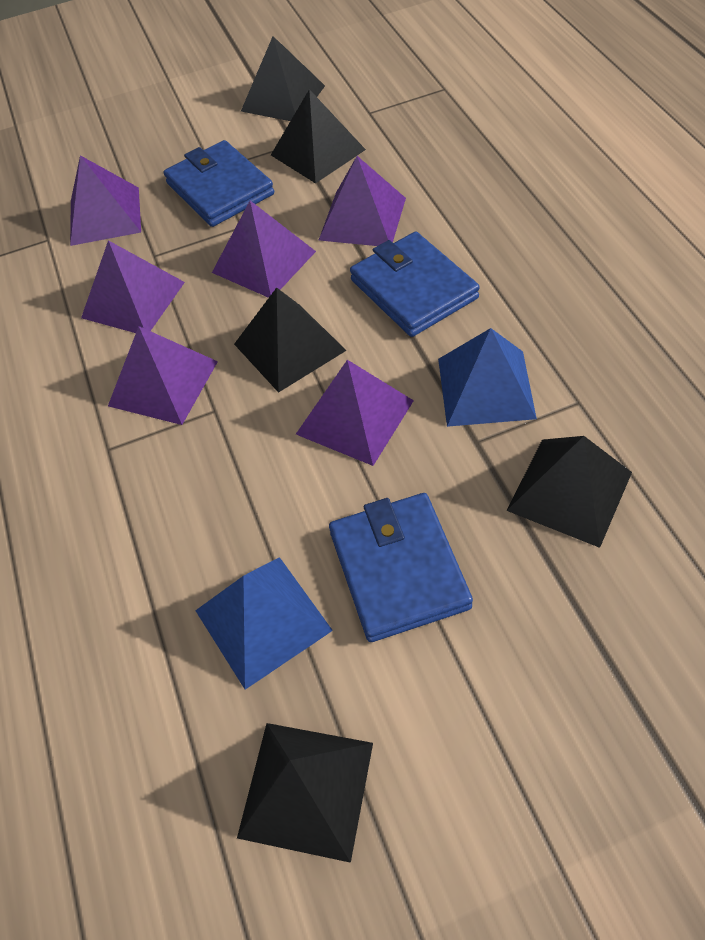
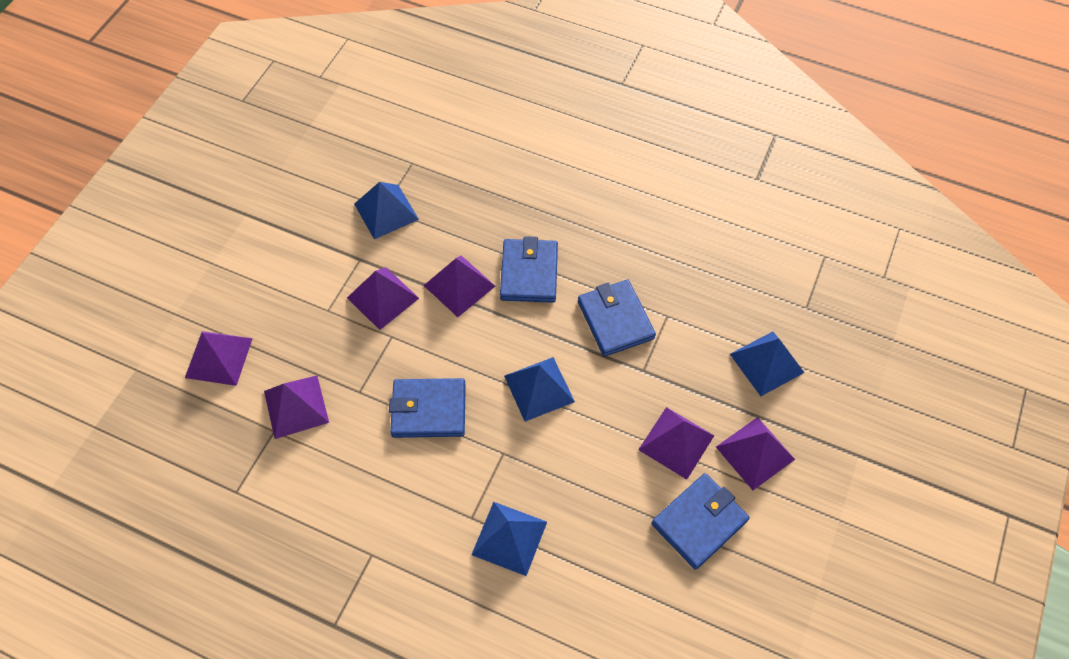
black pyramid: [234,288,347,393] [237,723,373,863] [241,36,325,121] [271,89,366,183] [507,436,632,548] = 5 -> none = 0
blue pyramid: [195,557,333,690] [438,328,537,427] = 2 -> [354,182,419,239] [471,502,547,576] [504,357,575,421] [730,332,805,396] = 4
blue wallet: [164,140,274,227] [329,493,473,642] [350,232,480,337] = 3 -> [389,378,466,438] [500,236,558,303] [578,280,656,356] [651,473,750,570] = 4

